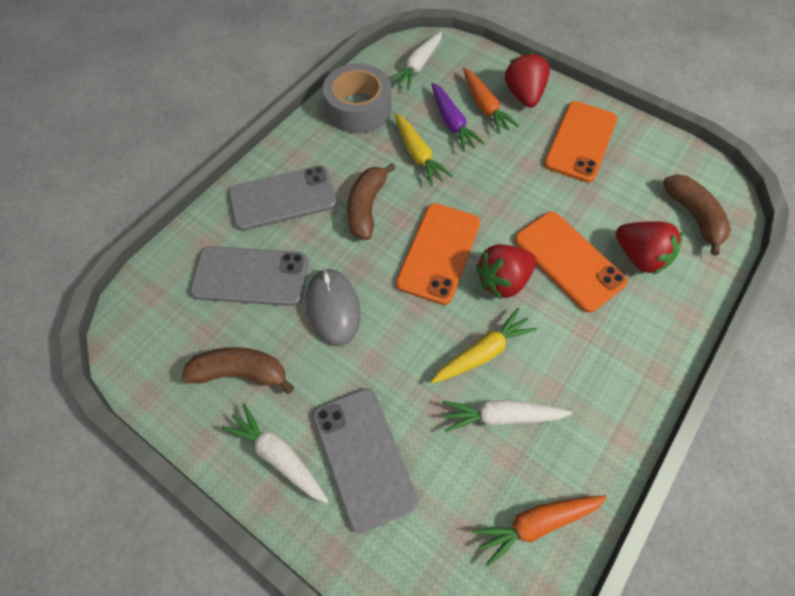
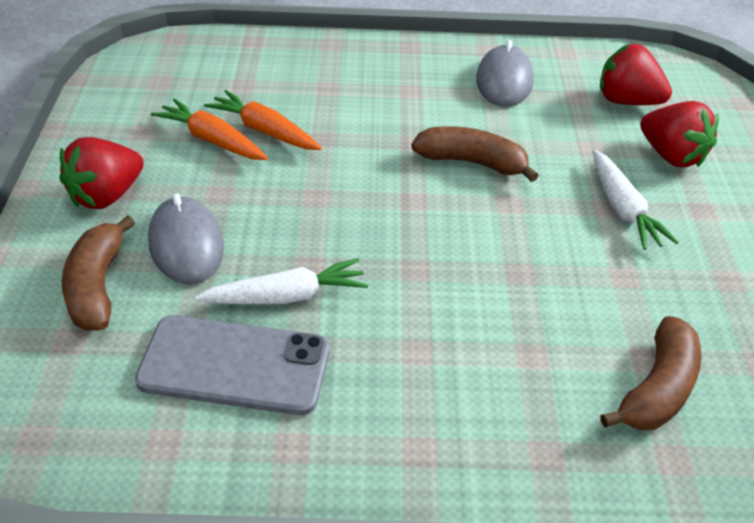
grey mouse: [306,268,360,346] = 1 -> [148,193,224,284] [476,40,534,106] = 2
grey phone: [190,246,308,306] [228,166,337,231] [312,388,418,534] = 3 -> [135,315,330,415] = 1
grey tape: [323,63,391,133] = 1 -> none = 0
orange phone: [396,203,480,305] [514,212,627,313] [544,101,617,183] = 3 -> none = 0
purple carrot: [431,83,485,152] = 1 -> none = 0
white carrot: [221,403,329,503] [390,32,442,90] [442,400,572,432] = 3 -> [195,258,368,304] [593,149,679,250] = 2
yellow carrot: [395,113,453,186] [431,308,537,384] = 2 -> none = 0

